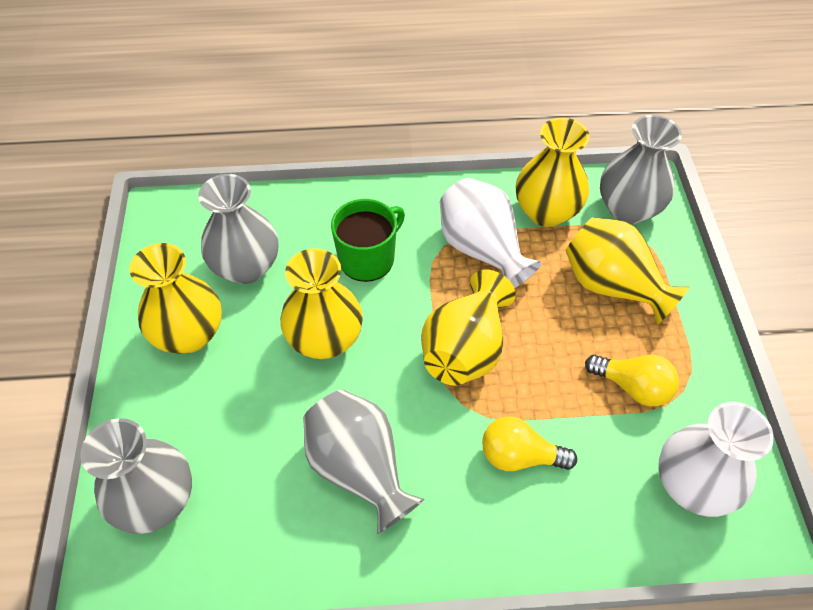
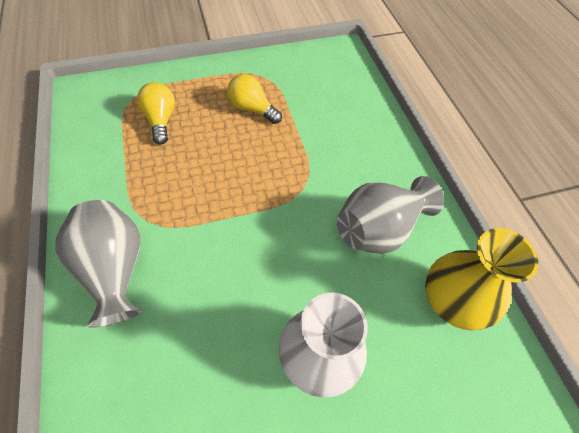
green mug: [331,199,405,282] = 1 -> none = 0
grey vase: [80,418,192,534] [198,174,278,284] [303,390,424,534] [600,115,682,224] = 4 -> [55,200,142,328] [337,176,444,254] = 2
white vase: [440,178,542,288] [658,402,774,517] = 2 -> [279,292,368,398] = 1
yellow vase: [129,243,222,354] [280,248,363,359] [421,270,516,386] [516,118,589,227] [565,217,690,325] = 5 -> [425,228,538,330] = 1

